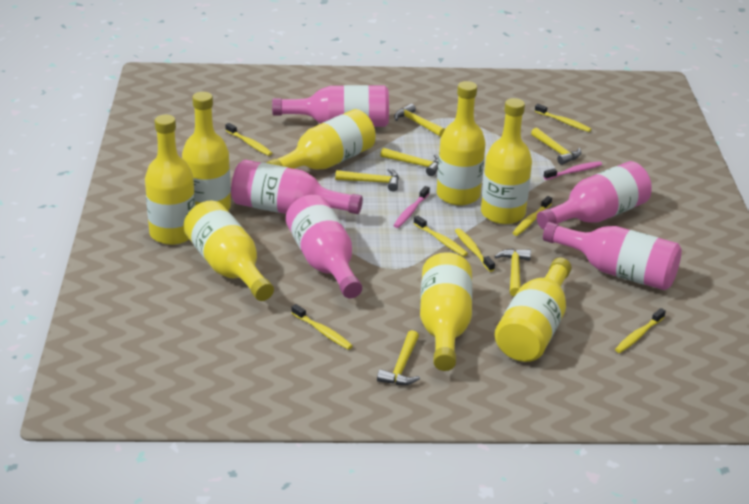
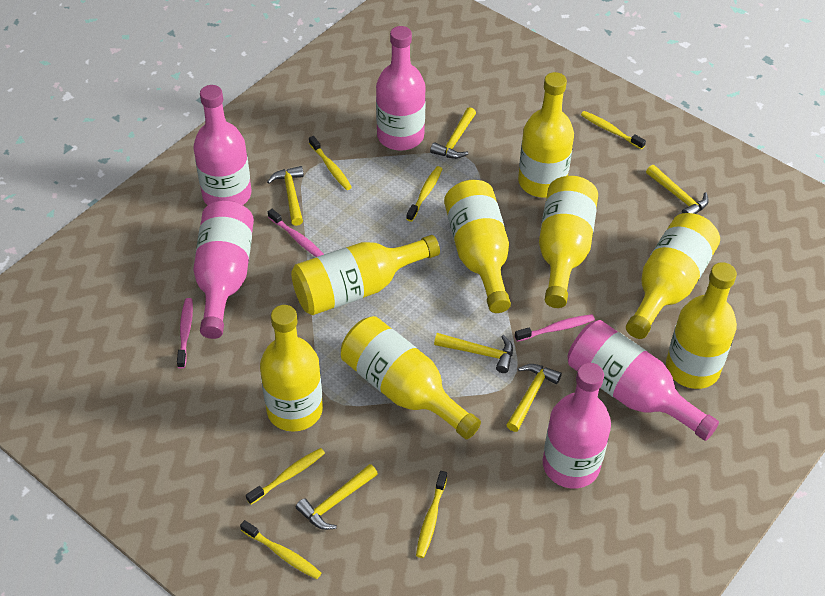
pink toothbrush: [393,186,430,228] [543,161,602,180] = 2 -> [177,298,193,369] [268,209,324,257] [515,314,595,342] = 3
yellow toothbrush: [225,123,272,156] [292,304,353,350] [413,215,468,257] [455,228,495,272] [513,196,552,236] [535,104,592,132] [615,308,666,353] = 7 -> [240,520,321,579] [246,448,325,505] [309,136,352,190] [406,166,442,222] [416,471,447,558] [581,111,646,150] = 6

